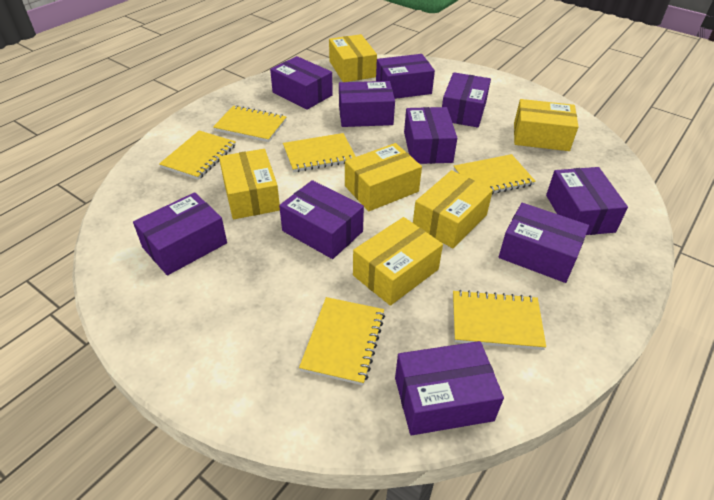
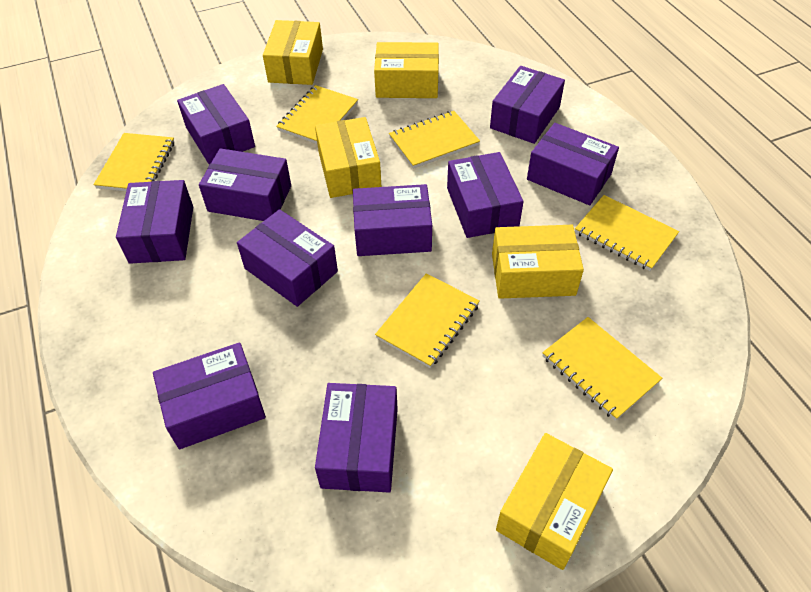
yellow box: [219,149,280,219] [329,34,377,82] [345,143,422,211] [353,217,443,306] [413,170,493,248] [514,99,578,151] = 6 -> [263,20,323,85] [315,117,381,198] [374,42,439,98] [492,225,584,299] [496,433,613,570] = 5

